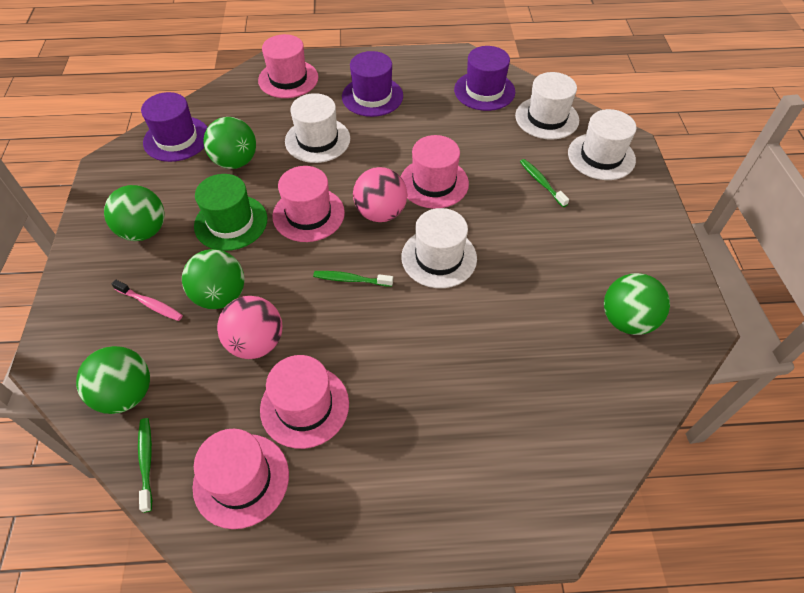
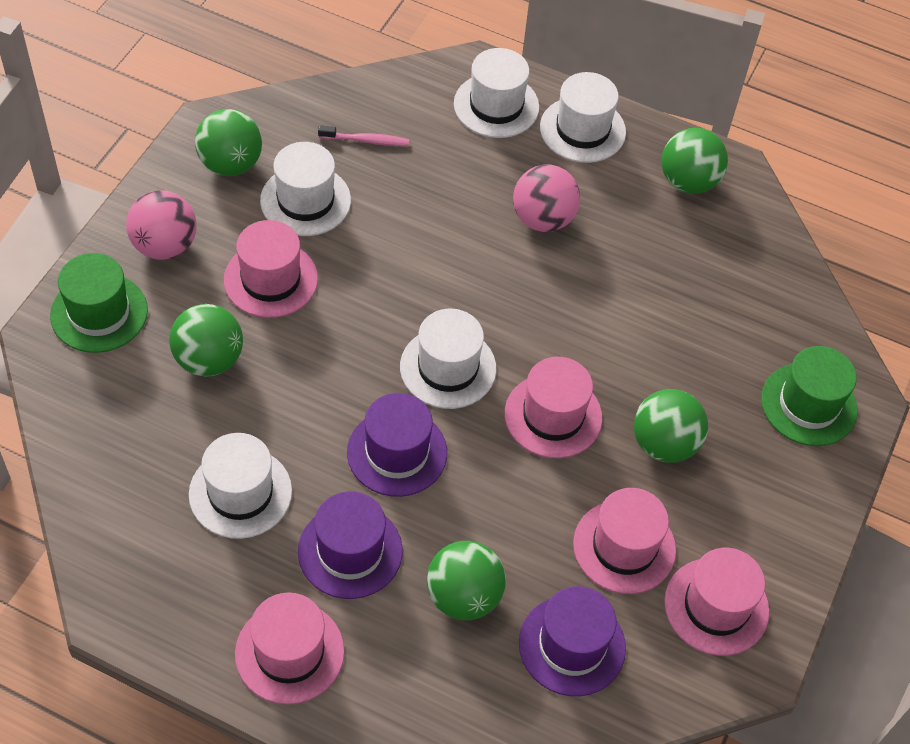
green hat: [194,174,267,251] = 1 -> [50,253,148,353] [761,346,858,446] = 2
green toothbrush: [138,418,152,513] [313,271,393,287] [520,159,569,207] = 3 -> none = 0
white hat: [285,93,350,163] [401,208,477,288] [515,72,579,140] [568,109,636,180] = 4 -> [189,433,292,539] [260,142,351,236] [400,309,496,409] [454,48,539,138] [540,72,626,163] = 5

